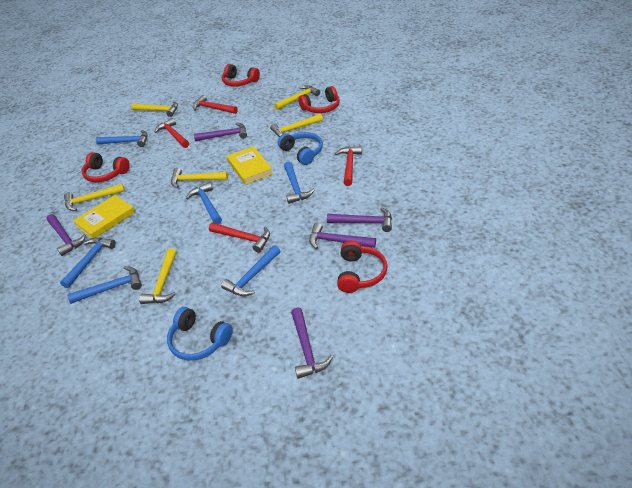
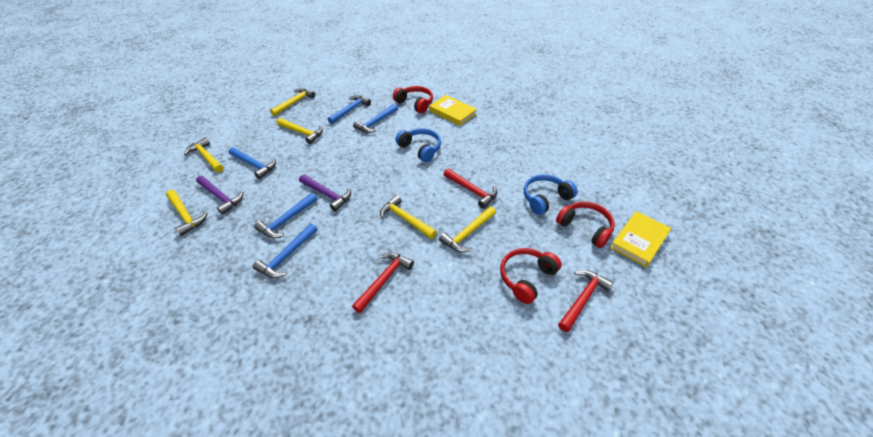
blue hammer: [60,237,116,288] [67,266,142,304] [96,130,148,147] [186,182,222,224] [221,245,280,296] [284,162,314,204] = 6 -> [229,147,276,179] [252,223,317,278] [254,193,318,238] [328,95,371,124] [353,104,398,133] = 5
purple hammer: [46,214,86,256] [194,123,247,141] [291,307,333,379] [309,223,376,249] [327,207,392,232] = 5 -> [196,176,243,215] [299,174,351,212] = 2
red hammer: [154,118,189,148] [193,95,238,114] [209,223,270,253] [335,146,362,186] = 4 -> [352,252,414,313] [443,168,497,208] [558,270,614,332] = 3
red headphones: [82,152,130,182] [222,64,260,87] [299,86,340,113] [337,241,387,293] = 4 -> [393,86,433,113] [500,248,562,304] [556,201,615,248] = 3

